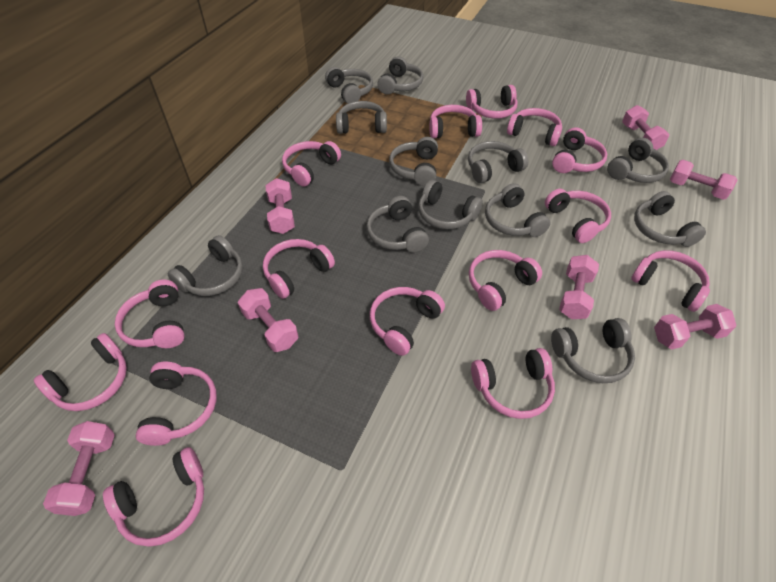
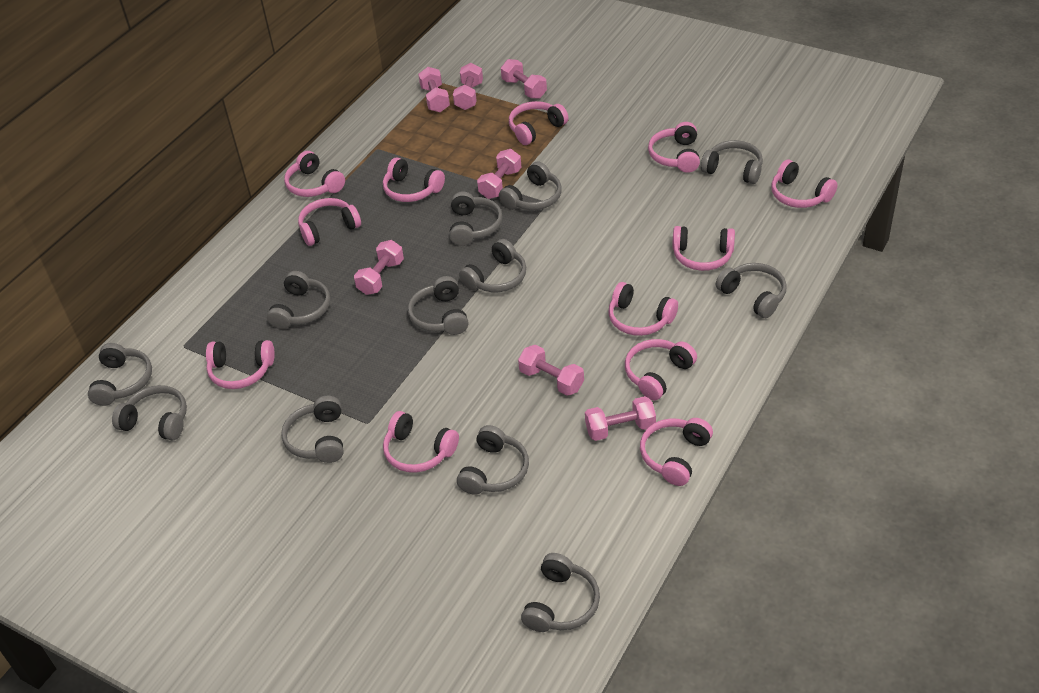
pink headphones: [34,333,127,411] [103,447,204,547] [115,280,185,348] [136,362,217,446] [263,239,335,299] [282,141,341,187] [370,287,445,356] [429,105,482,138] [466,85,518,119] [469,250,542,311] [471,348,555,419] [507,108,562,146] [545,189,611,243] [552,127,607,173] [631,250,710,312] = 15 -> [206,340,275,389] [284,151,345,197] [298,198,361,246] [383,158,445,202] [383,411,459,473] [509,101,568,145] [608,282,678,336] [625,339,697,401] [640,418,713,486] [648,122,700,173] [672,226,735,271] [771,160,838,208] = 12

